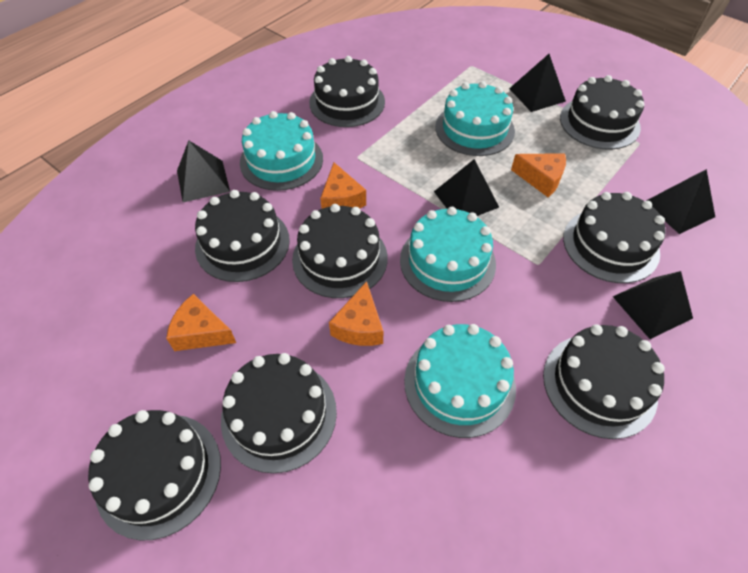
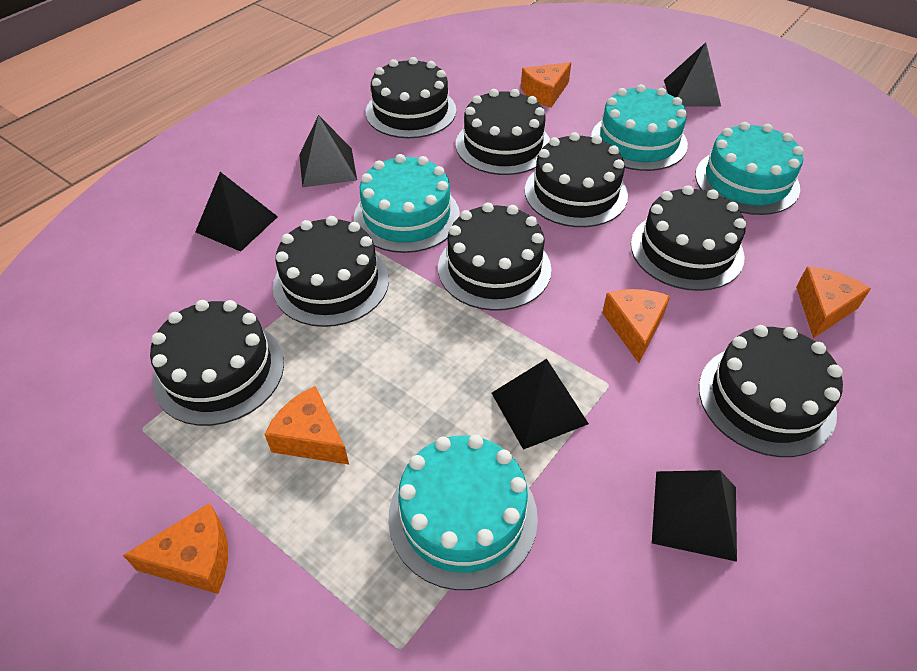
orange cheese: [166,294,236,351] [320,162,366,209] [329,281,383,346] [511,153,566,197] = 4 -> [123,503,228,594] [264,386,349,465] [521,62,571,108] [602,289,670,363] [796,267,871,338] = 5

